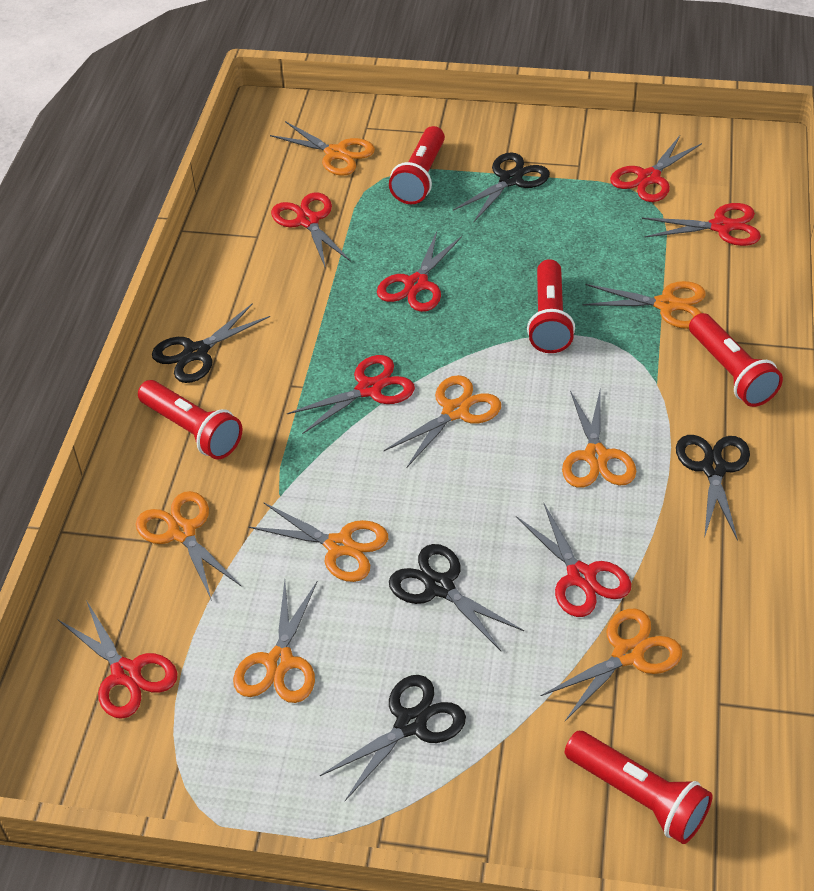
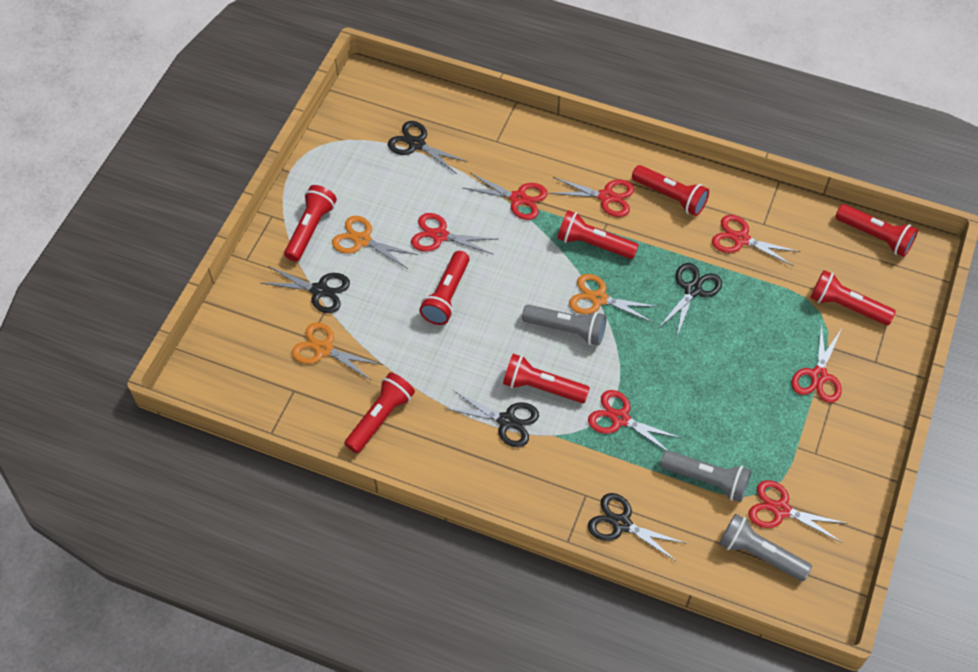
grey flashlight: none = 0 -> [522,305,607,345] [660,450,751,502] [719,514,812,581] = 3
orange scissors: [136,491,242,601] [233,580,318,703] [248,503,388,582] [270,121,375,176] [384,375,501,467] [541,609,682,721] [562,390,636,488] [583,281,706,329] = 8 -> [292,322,382,381] [332,216,418,269] [569,274,660,323] = 3
red flashlight: [138,380,242,459] [389,126,445,204] [527,259,575,353] [565,731,713,844] [689,313,783,407] = 5 -> [284,185,337,262] [344,372,415,453] [419,251,469,325] [503,354,590,403] [557,210,639,259] [632,165,709,216] [810,270,896,325] [835,204,918,257] = 8

